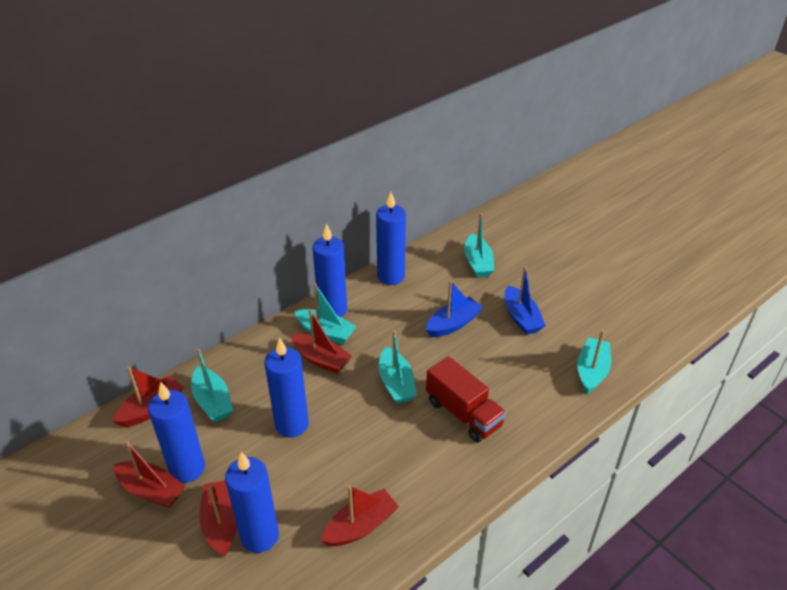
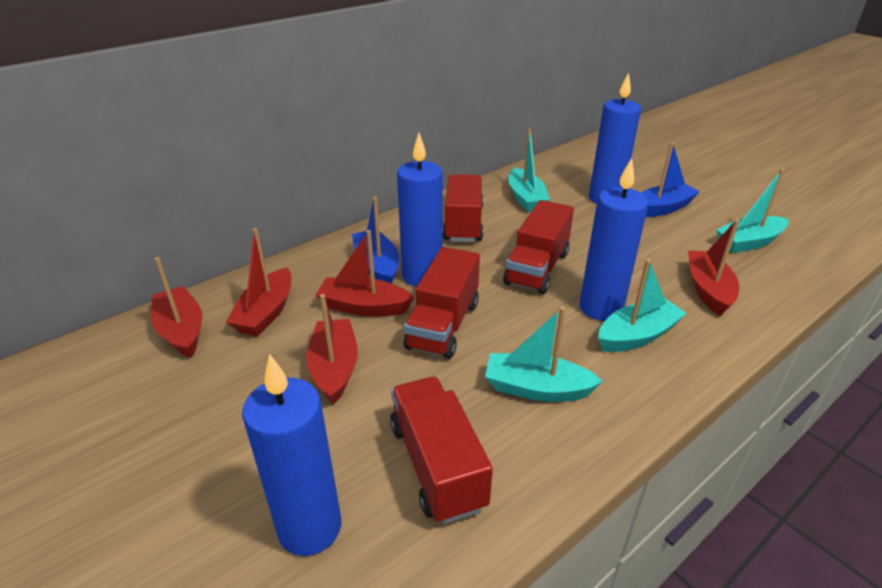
blue candle: [148,382,205,483] [225,452,279,553] [265,337,309,438] [313,223,347,317] [376,192,406,285] = 5 -> [242,354,341,556] [397,133,442,287] [580,158,649,321] [589,73,641,204] = 4
red truck: [426,356,506,443] = 1 -> [390,377,493,524] [404,247,480,359] [442,174,484,242] [503,200,574,294] = 4
turquoise boat: [191,349,233,422] [294,283,357,344] [379,330,417,404] [464,213,494,278] [577,330,611,394] = 5 -> [485,307,603,402] [508,129,550,212] [598,259,687,352] [716,169,789,253] = 4

